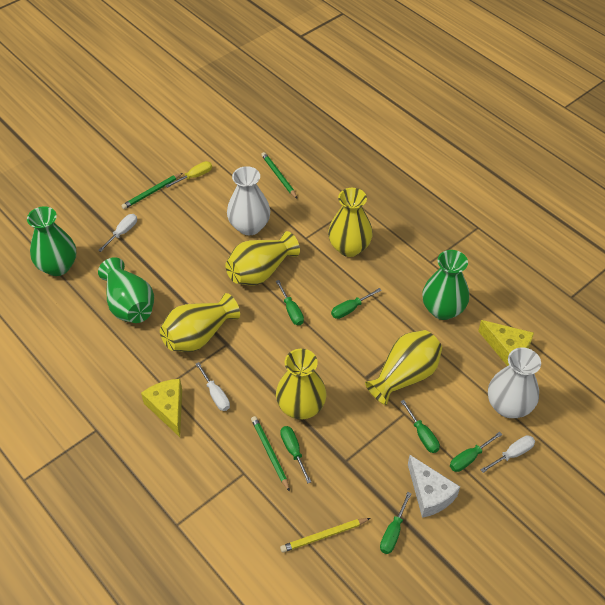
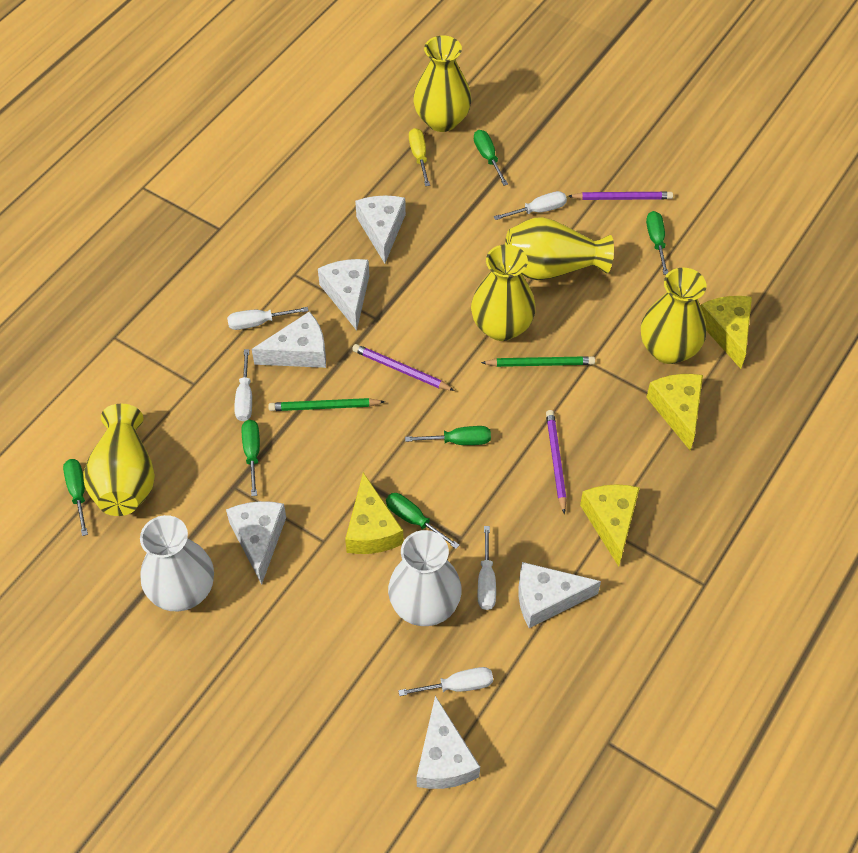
green pencil: [121,173,183,209] [251,416,290,492] [261,152,297,198] = 3 -> [268,398,385,411] [481,356,595,367] = 2
green vase: [27,206,76,276] [98,257,154,323] [422,250,469,320] = 3 -> none = 0
purple pencil: none = 0 -> [352,344,455,391] [546,410,567,514] [568,192,673,200] = 3
white cheese: [408,455,460,518] = 1 -> [226,501,286,585] [252,311,326,368] [318,259,369,331] [355,195,406,264] [417,696,480,789] [519,562,601,628] = 6
white screwdriver: [98,214,137,252] [196,362,230,411] [480,435,535,473] = 3 -> [227,307,308,330] [234,349,252,421] [398,667,493,696] [478,526,496,610] [494,191,567,220] = 5
yellow cheese: [141,379,182,437] [478,320,534,366] = 2 -> [345,472,404,554] [580,484,640,567] [646,374,703,450] [701,296,752,369] = 4
yellow pencil: [280,518,371,553] = 1 -> none = 0

